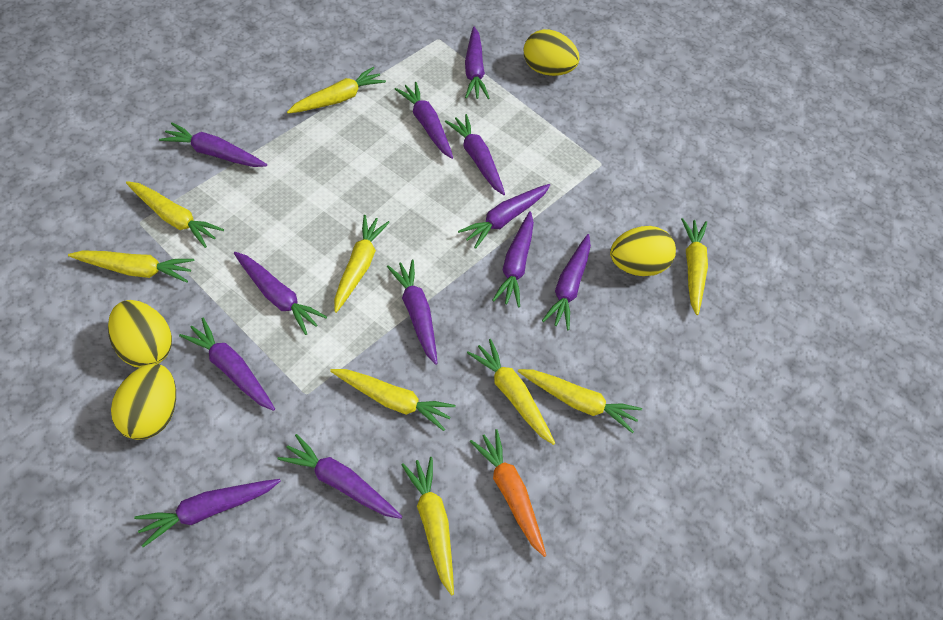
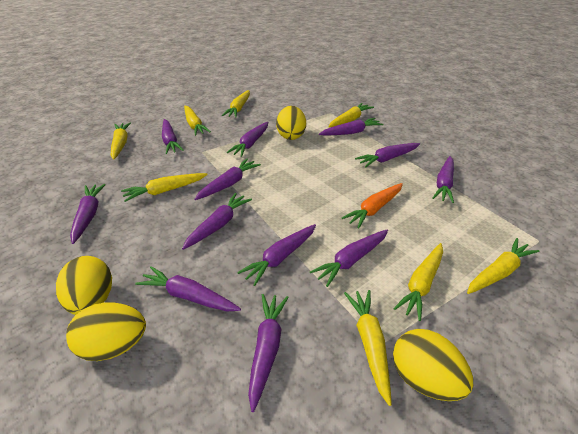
yellow carrot: [68,250,194,283] [126,181,224,248] [287,67,386,113] [330,369,456,431] [334,215,390,313] [402,457,454,596] [467,339,555,445] [518,369,642,433] [681,218,708,315] = 9 -> [111,122,131,160] [121,173,208,202] [184,106,211,136] [222,90,250,117] [328,103,374,127] [344,290,392,406] [393,243,443,321] [467,238,539,294] = 8

